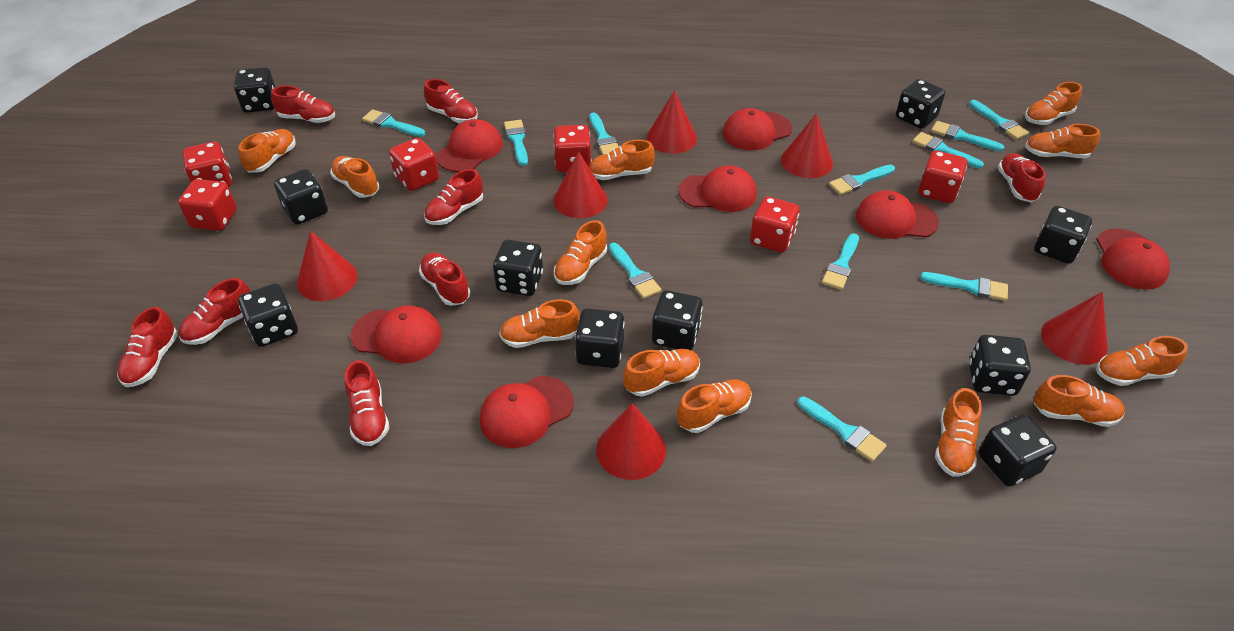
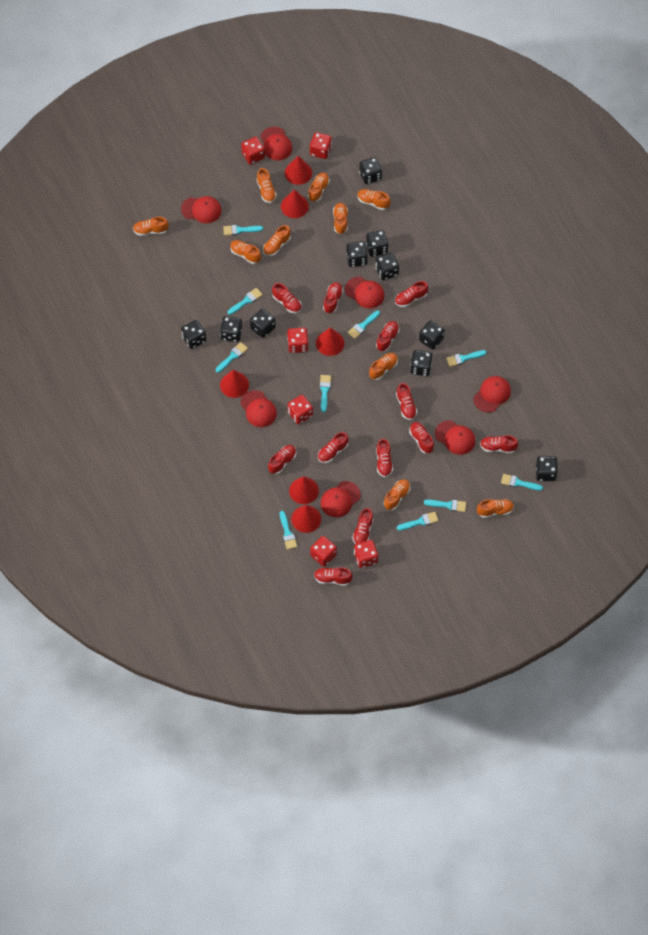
orange shoe: [239,129,296,172] [330,156,379,198] [499,299,580,348] [554,220,607,285] [589,140,655,180] [623,349,700,397] [677,380,752,433] [935,388,982,477] [1025,82,1082,125] [1025,124,1100,158] [1034,375,1125,427] [1096,336,1188,386] = 12 -> [133,217,169,236] [230,240,261,264] [256,168,277,203] [263,225,291,256] [308,173,330,202] [333,203,348,234] [357,189,391,210] [369,353,398,380] [384,479,410,510] [477,499,514,518] = 10
red shoe: [117,307,178,387] [179,278,251,345] [271,86,335,123] [345,360,389,446] [419,253,470,306] [424,79,478,123] [424,169,483,225] [998,153,1046,202] = 8 -> [268,445,296,474] [272,283,302,313] [314,567,353,586] [318,432,349,463] [323,282,343,314] [352,508,374,544] [376,321,399,351] [376,439,393,477] [395,281,428,307] [396,383,417,420] [409,422,434,453] [480,435,518,453] = 12
turquoise brush: [362,109,426,137] [504,120,528,166] [589,112,619,155] [609,243,662,299] [797,397,887,462] [822,233,859,290] [829,164,895,195] [912,132,984,168] [920,272,1008,301] [931,121,1004,151] [969,100,1029,140] = 11 -> [216,342,248,373] [223,225,263,235] [228,288,263,315] [280,511,297,550] [320,375,331,412] [347,310,380,339] [397,512,439,531] [424,500,466,512] [446,350,487,367] [501,474,543,491] = 10

